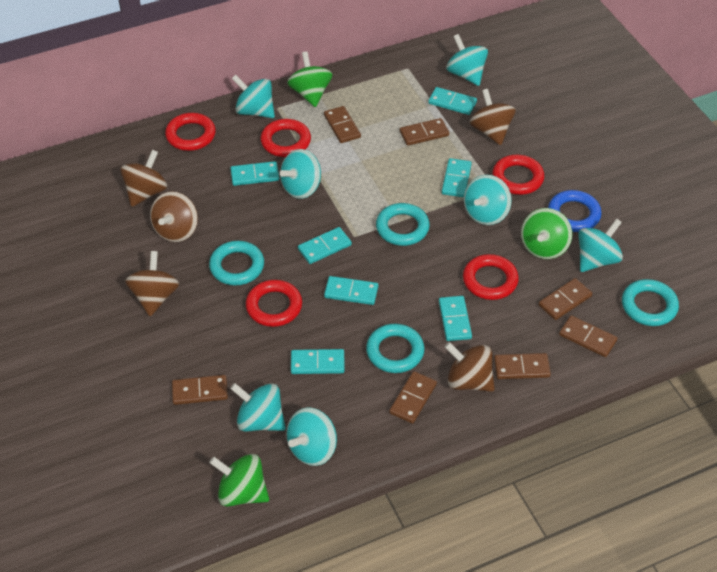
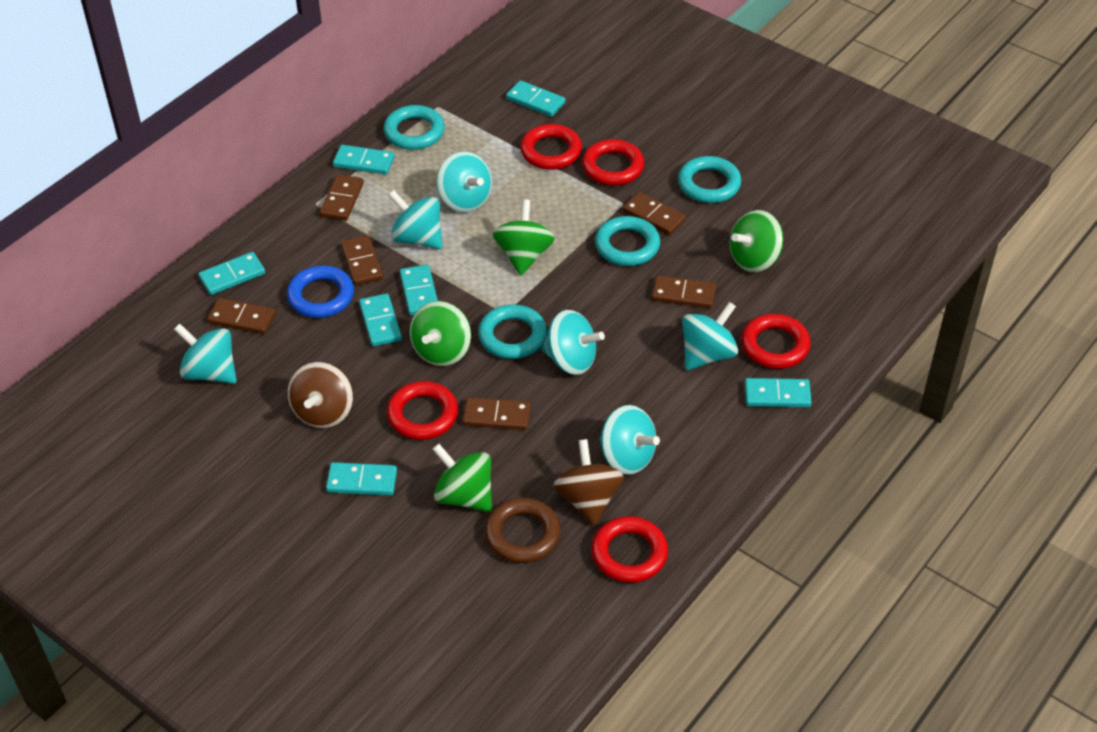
brown domino: [172,375,228,405] [324,106,361,143] [389,371,437,424] [400,118,449,146] [494,353,551,379] [539,278,592,320] [559,315,617,357] = 7 -> [207,298,276,334] [320,174,364,221] [341,235,383,285] [463,397,531,430] [623,192,686,235] [652,275,716,308] = 6
brown ring: none = 0 -> [484,498,561,563] = 1
brown spinning top: [120,150,167,207] [125,251,179,316] [150,192,198,242] [445,342,495,392] [470,89,516,145] = 5 -> [287,362,353,428] [553,439,624,526] = 2
green spinning top: [209,454,269,507] [287,51,332,107] [521,208,572,259] = 3 -> [410,301,471,366] [432,444,492,512] [493,199,555,275] [729,210,783,273] = 4
turquoise spinning top: [230,383,286,431] [232,75,275,118] [280,149,321,199] [286,407,337,466] [446,34,488,86] [464,175,512,225] [578,218,623,272] = 7 -> [174,324,237,384] [388,190,443,249] [437,151,492,212] [541,310,605,375] [600,405,660,475] [682,302,738,370] = 6

